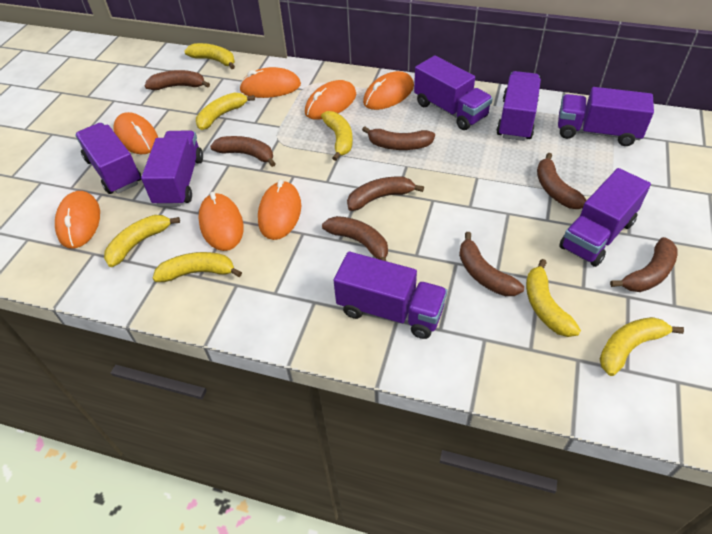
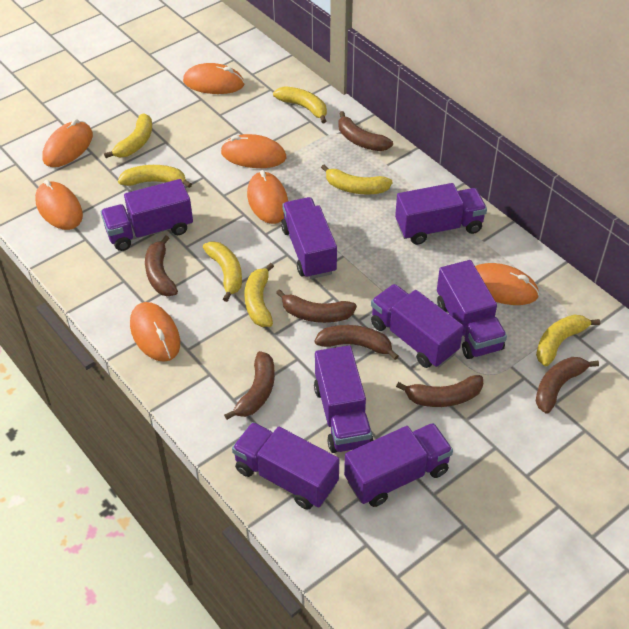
brown banana: [144,70,210,90] [210,136,276,167] [322,216,388,261] [347,177,424,211] [362,126,435,150] [459,232,524,296] [537,153,587,209] [610,237,678,292] = 8 -> [145,235,178,296] [224,351,275,420] [276,289,357,323] [315,325,399,360] [338,111,393,151] [396,375,483,407] [536,357,599,414] = 7
purple truck: [75,123,141,194] [141,130,203,207] [333,252,447,339] [414,55,493,130] [496,71,541,141] [558,87,654,146] [559,168,651,267] = 7 -> [101,179,193,251] [232,422,339,510] [281,197,337,279] [314,345,373,453] [344,423,453,507] [371,284,464,368] [395,183,487,245] [437,260,507,359] = 8

